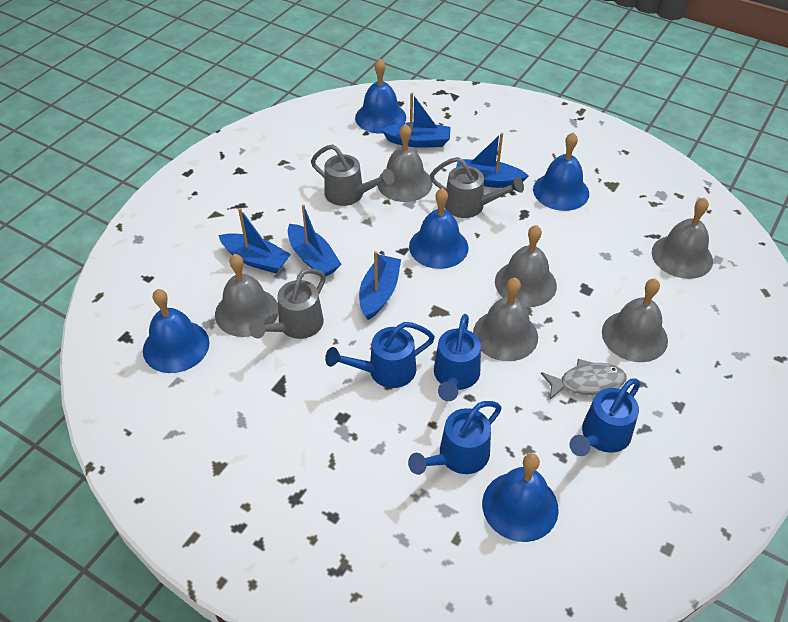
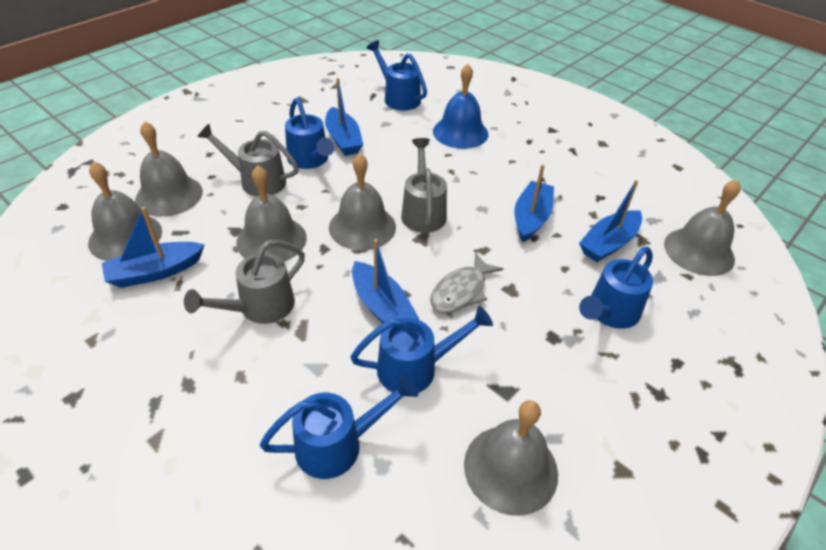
blue bell: [143,289,209,373] [355,59,406,134] [409,188,469,269] [482,453,559,542] [533,132,589,211] = 5 -> [433,64,488,149] = 1
blue watering can: [325,322,435,388] [408,401,502,475] [434,314,481,401] [569,378,640,456] = 4 -> [260,374,418,479] [285,98,334,169] [351,306,493,393] [366,40,427,111] [579,246,653,329] = 5

